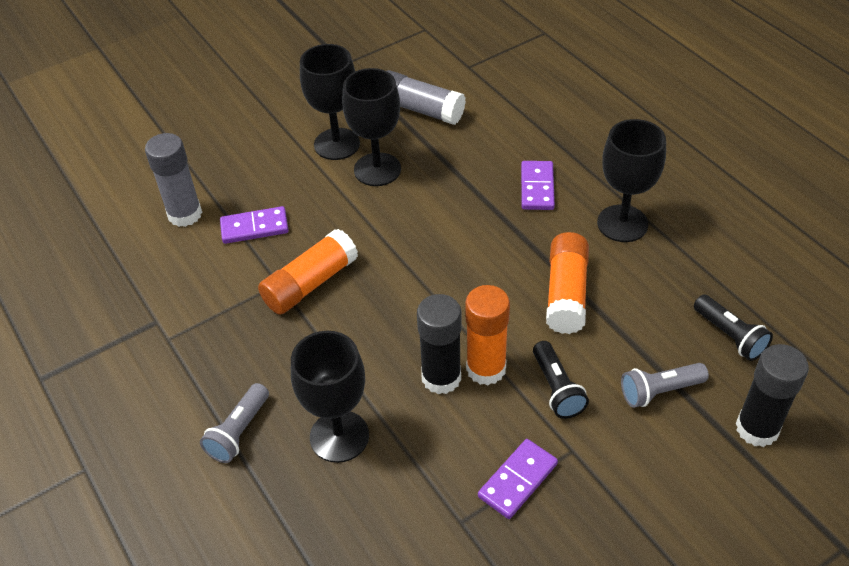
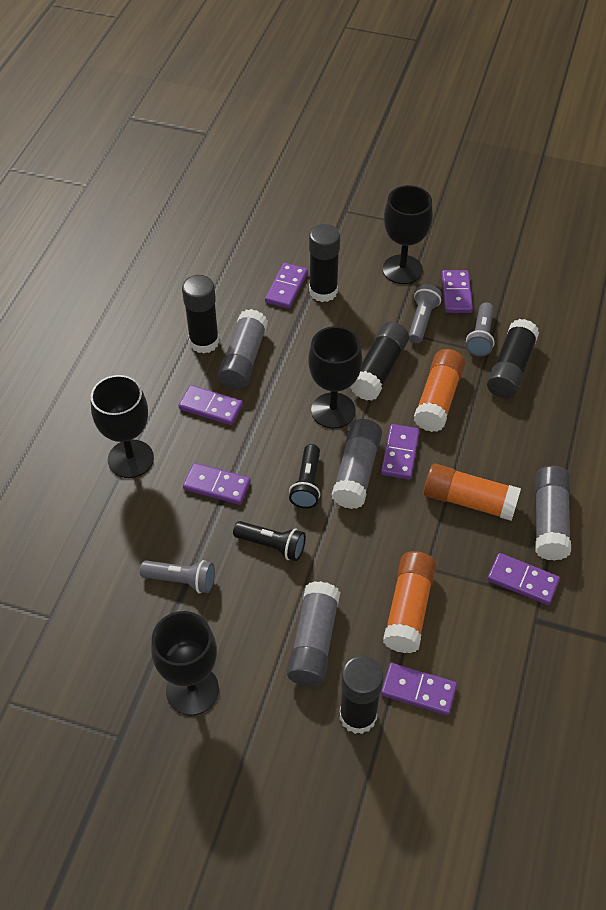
black glue stick: [417,294,462,394] [736,344,809,447] = 2 -> [182,275,219,354] [309,224,340,302] [340,656,384,734] [350,322,409,401] [487,319,539,398] = 5
grey flashlight: [200,383,269,463] [621,363,709,408] = 2 -> [140,560,215,593] [409,284,442,343] [466,302,495,356] = 3
grey glue stick: [145,133,202,227] [387,70,466,125] = 2 -> [218,309,268,390] [287,581,340,687] [332,419,382,509] [535,466,571,561] = 4
purple domino: [220,206,289,244] [478,439,558,519] [521,161,555,210] = 3 -> [178,385,243,425] [183,463,251,505] [265,263,308,309] [381,424,420,479] [381,663,457,716] [442,270,473,313] [487,553,560,605] = 7

